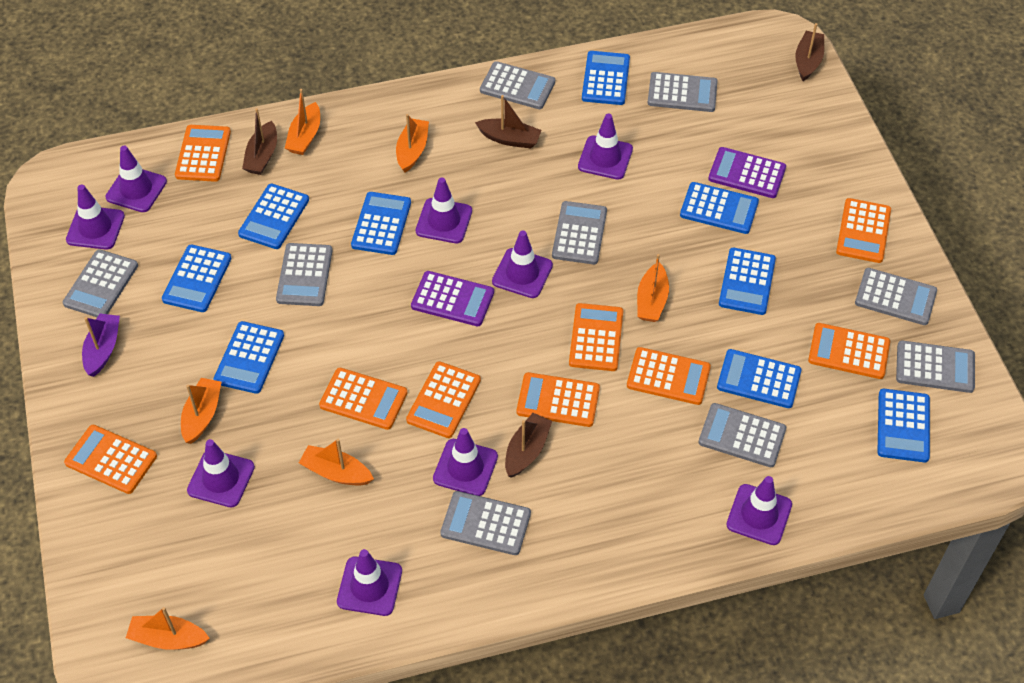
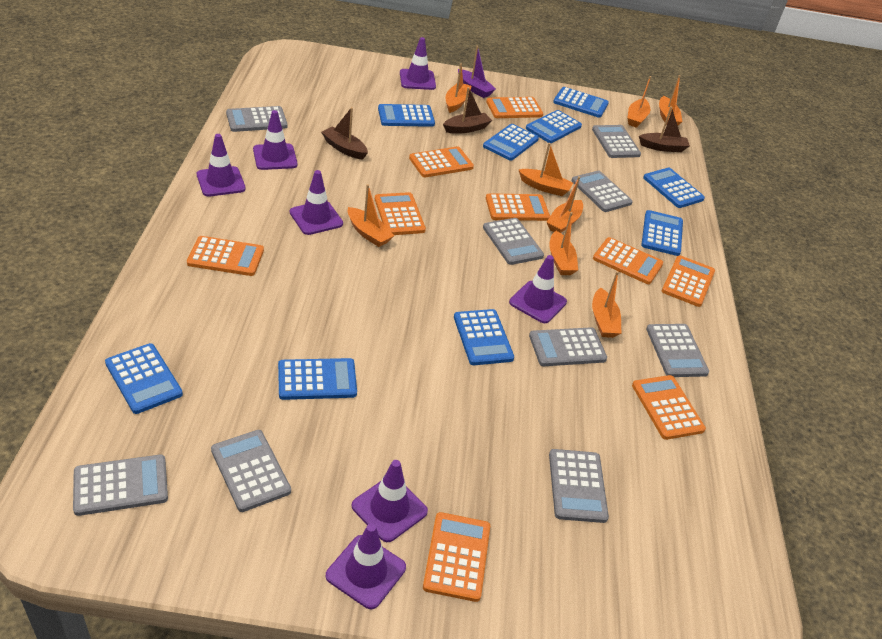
brown boat: [242,108,277,175] [475,95,542,149] [505,413,552,478] [795,23,824,81] = 4 -> [321,107,368,160] [443,87,492,133] [639,106,690,152] = 3
orange boat: [126,607,210,650] [181,378,222,444] [285,89,320,155] [299,439,374,485] [396,114,429,173] [637,254,669,322] = 6 -> [348,184,394,247] [446,63,471,113] [518,143,573,196] [547,176,583,233] [549,212,578,275] [592,271,621,338] [627,76,651,128] [659,75,683,125] = 8
purple calculator: [411,271,494,326] [708,147,786,198] = 2 -> none = 0
purple traffic cone: [66,184,125,250] [106,146,167,212] [187,439,255,507] [337,549,402,616] [416,177,472,243] [433,428,498,496] [492,230,553,298] [578,114,633,180] [726,476,792,545] = 9 -> [197,134,246,197] [253,110,298,170] [290,170,343,235] [326,523,406,609] [352,460,428,542] [400,37,436,90] [509,255,567,323] = 7

